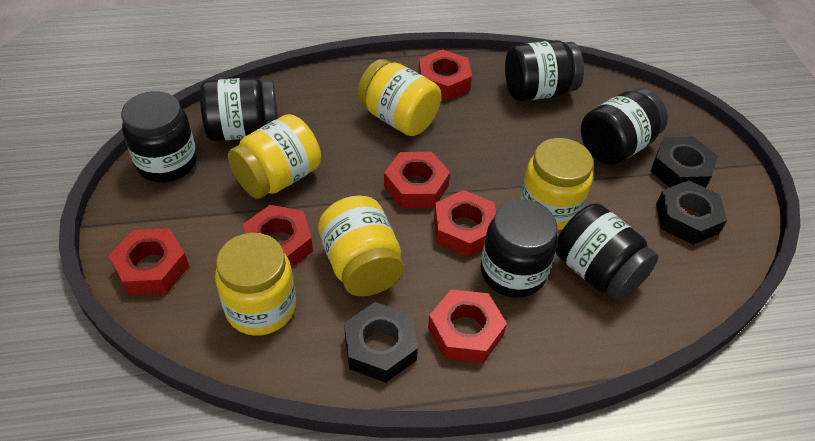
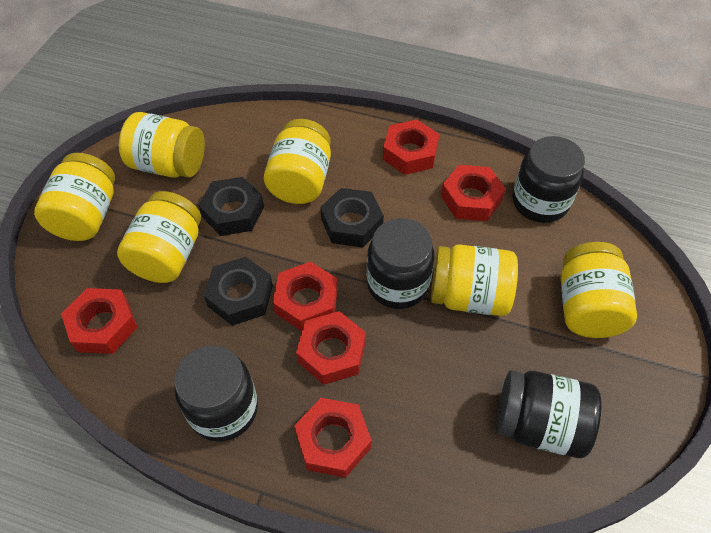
black jar: [121,91,197,183] [200,77,278,141] [481,199,558,298] [505,40,584,101] [556,203,659,301] [581,88,668,165] = 6 -> [174,345,258,442] [367,218,435,309] [496,370,602,458] [512,136,585,223] = 4
yellow jar: [215,233,296,336] [228,114,321,199] [318,196,404,297] [357,59,441,136] [520,138,593,231] = 5 -> [34,153,115,241] [117,191,201,283] [119,112,205,178] [264,119,331,204] [431,245,518,316] [561,242,637,338] = 6

